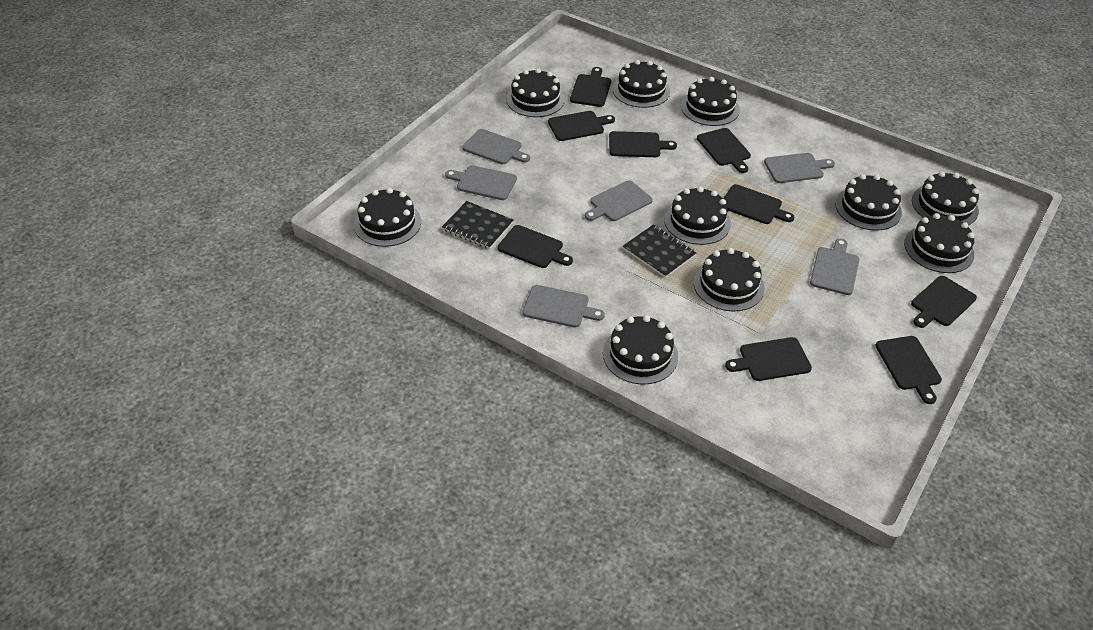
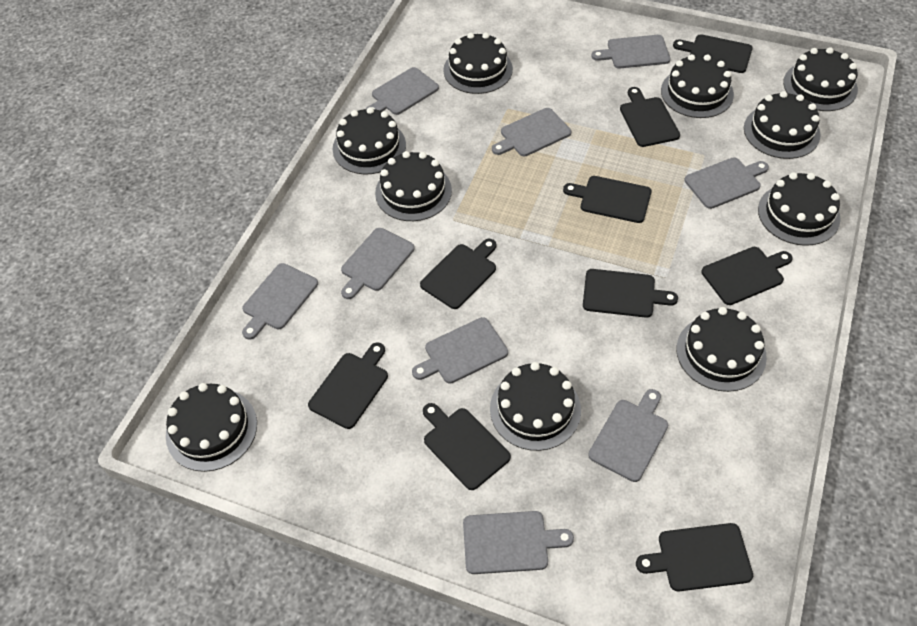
black notebook: [442,201,513,249] [623,224,696,278] = 2 -> none = 0
grey cutting board: [445,165,517,200] [462,129,530,164] [522,285,605,328] [585,180,653,221] [764,153,835,183] [810,238,859,295] = 6 -> [242,263,318,340] [341,228,415,299] [366,67,439,115] [412,317,508,384] [463,511,574,574] [492,108,571,156] [588,389,668,482] [591,35,670,68] [684,157,769,209] = 9

